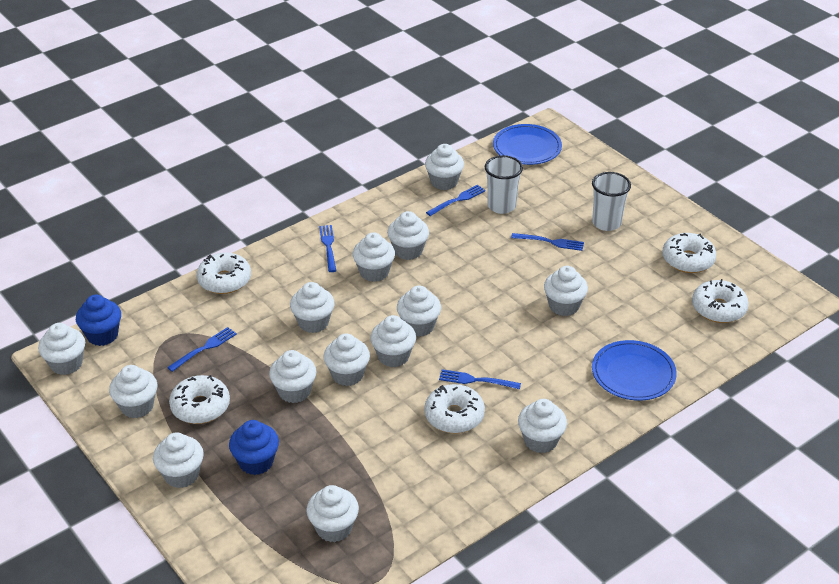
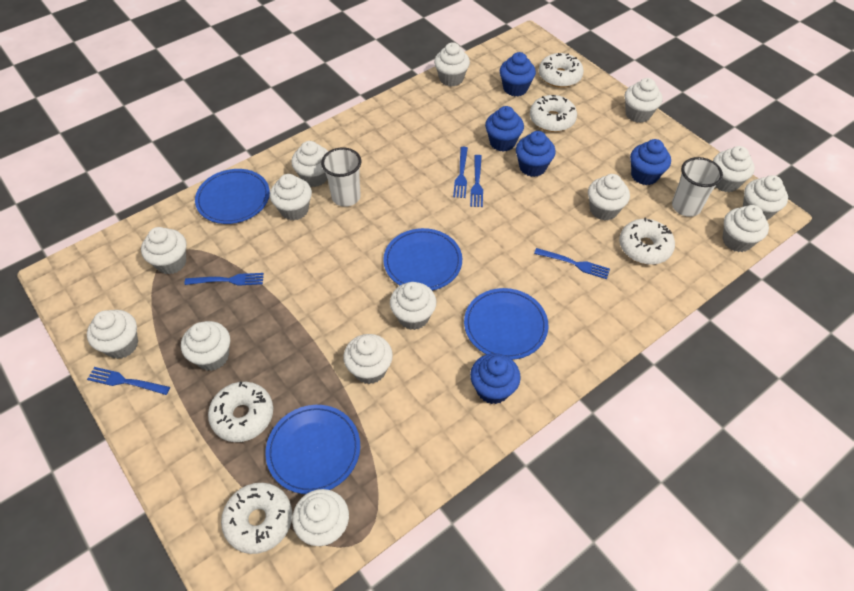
blue cupcake: [76,295,121,346] [229,420,279,475] = 2 -> [470,353,521,404] [485,106,524,152] [500,52,536,96] [516,131,556,177] [630,139,671,185] = 5
blue plate: [493,124,562,165] [592,340,677,401] = 2 -> [195,169,270,224] [266,405,360,494] [383,228,462,291] [464,288,548,360] = 4

